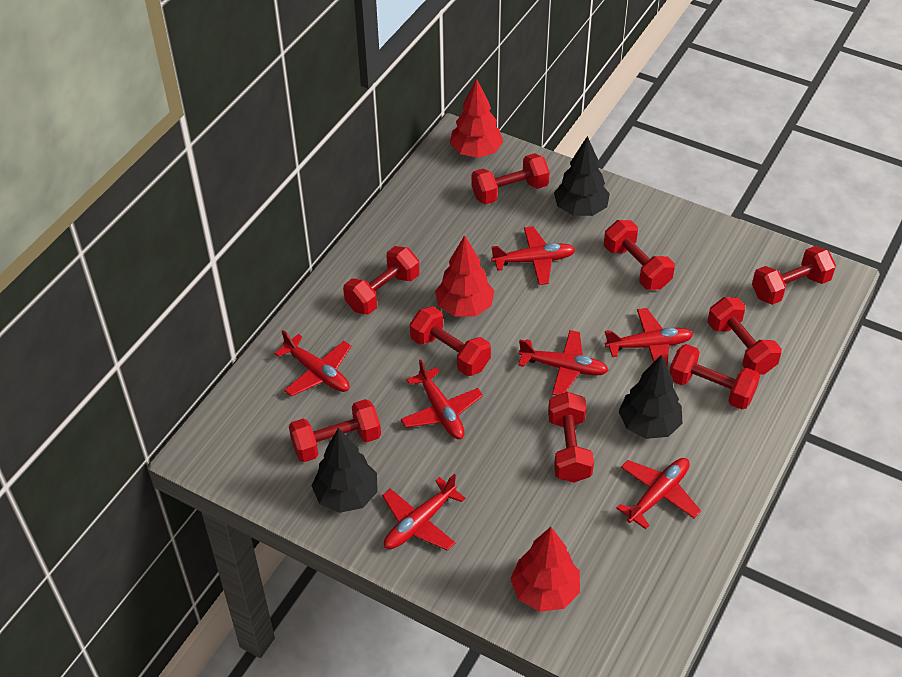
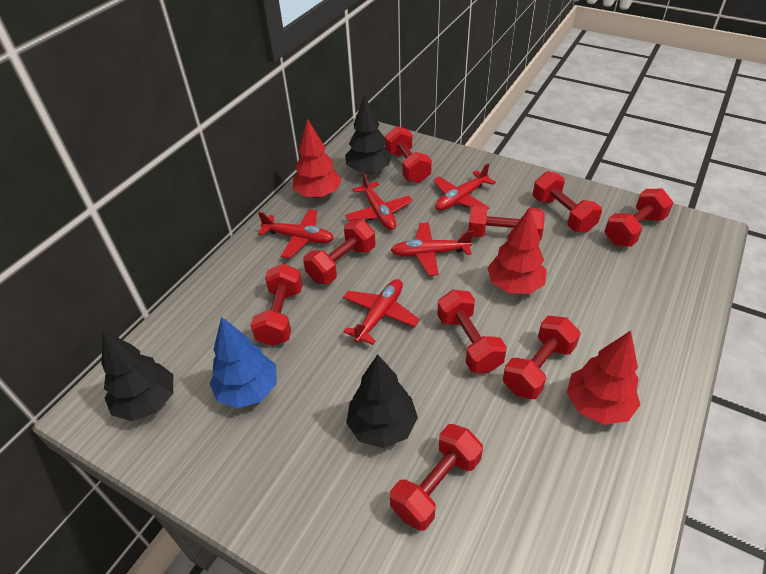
blue tree: none = 0 -> [210,317,277,408] = 1
red plane: [274,330,351,397] [382,474,466,551] [401,360,483,439] [491,226,576,285] [518,330,609,395] [605,308,693,367] [616,458,701,529] = 7 -> [258,209,334,259] [343,279,420,345] [345,172,413,230] [391,223,473,276] [433,163,496,211] = 5

